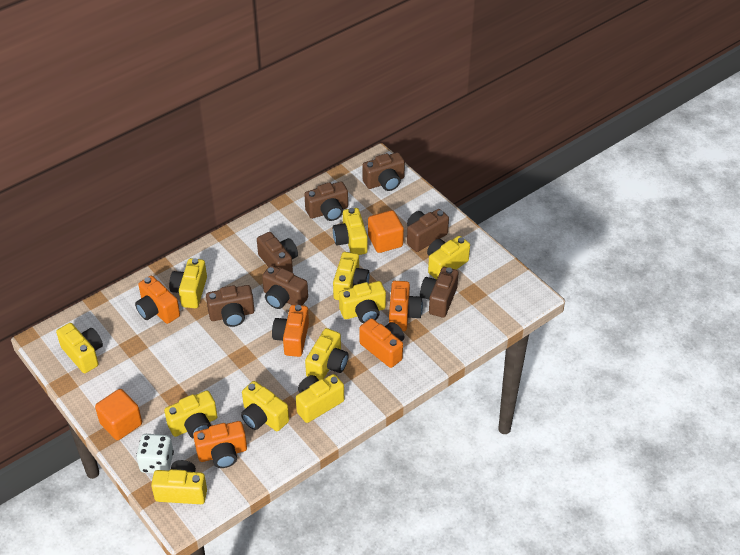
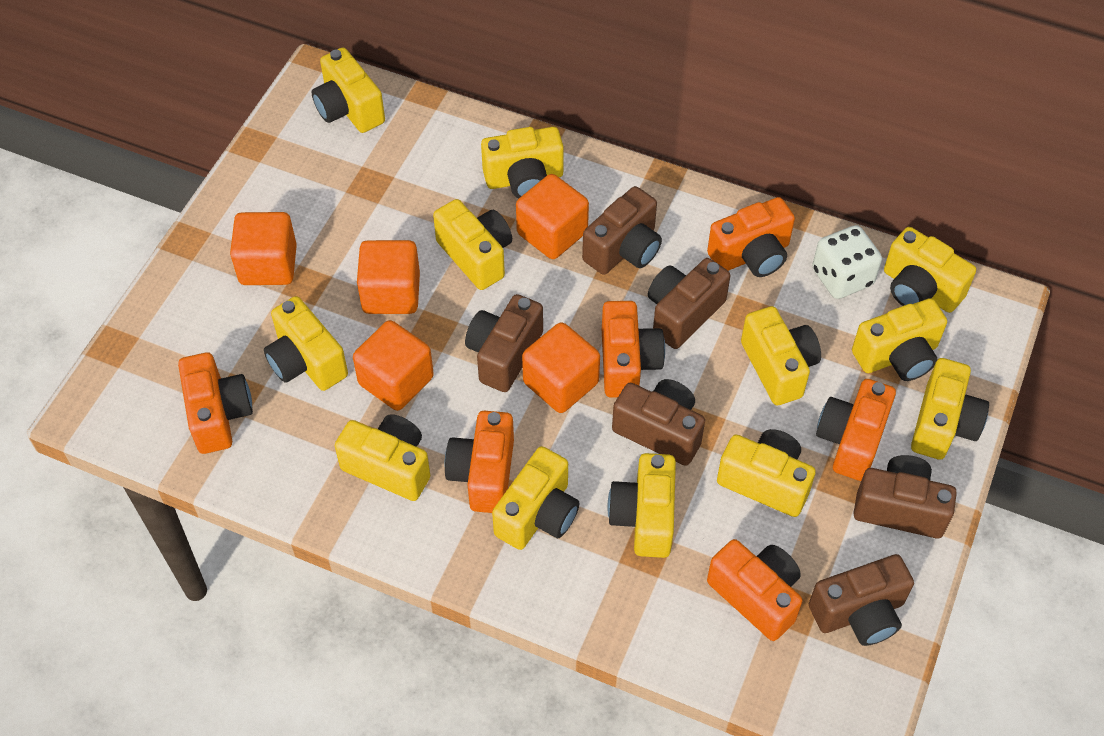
brown camera: [206,285,254,327] [257,232,298,273] [262,265,308,309] [304,181,348,221] [362,152,405,191] [407,209,449,252] [420,267,458,318] = 7 -> [465,294,543,392] [582,186,662,275] [612,379,705,466] [648,258,730,349] [809,554,914,646] [853,455,957,538] = 6
orange camera: [135,276,180,324] [193,421,247,468] [272,305,309,357] [359,318,404,368] [389,281,423,331] = 5 -> [178,352,253,454] [445,411,514,513] [602,301,665,398] [707,197,795,277] [707,539,802,641] [816,379,896,481] = 6
orange cube: [95,389,142,440] [368,210,404,253] = 2 -> [230,212,297,285] [353,320,434,411] [357,240,420,314] [516,174,589,259] [522,322,600,413] = 5
yellow camera: [56,323,103,373] [151,460,207,504] [164,390,217,439] [169,258,207,308] [241,381,289,431] [296,374,344,423] [305,328,349,380] [333,208,368,255] [333,252,370,300] [339,281,386,323] [427,236,470,279] = 11 -> [264,296,348,391] [311,48,385,133] [335,414,430,501] [433,199,512,290] [481,127,564,198] [492,446,580,550] [608,453,676,558] [717,429,816,517] [741,306,821,405] [852,298,947,381] [884,227,976,313] [911,358,989,460] = 12

